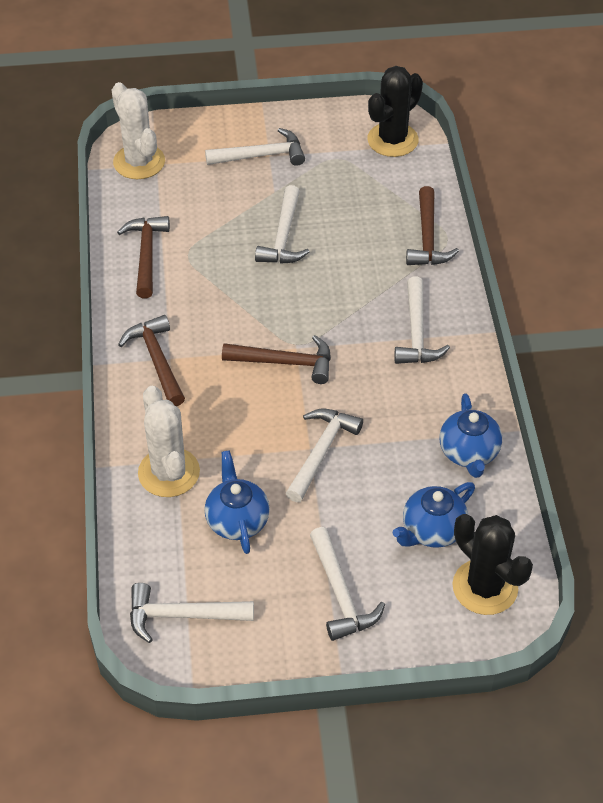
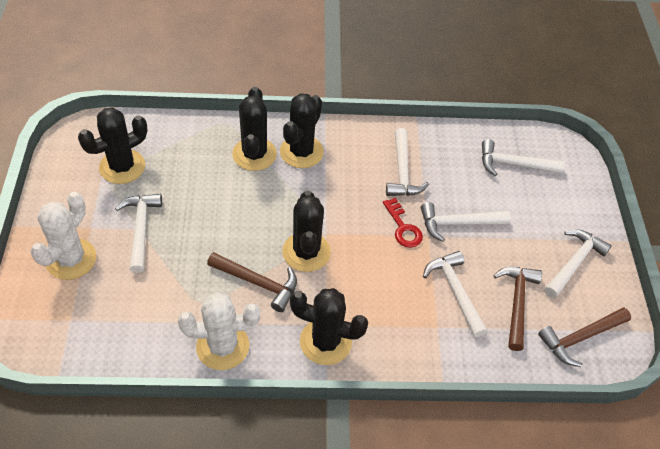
black cactus: [367,66,423,157] [452,514,533,615] = 2 -> [78,107,147,184] [232,87,277,171] [280,93,324,168] [282,191,331,272] [290,288,368,365] = 5
blue teapot: [204,450,270,554] [393,482,475,548] [440,393,502,478] = 3 -> none = 0
brown hammer: [117,216,170,298] [118,315,185,406] [222,335,331,384] [406,186,459,265] = 4 -> [207,252,297,312] [493,267,542,351] [538,307,631,367] = 3
red key: none = 0 -> [383,198,423,248] = 1

